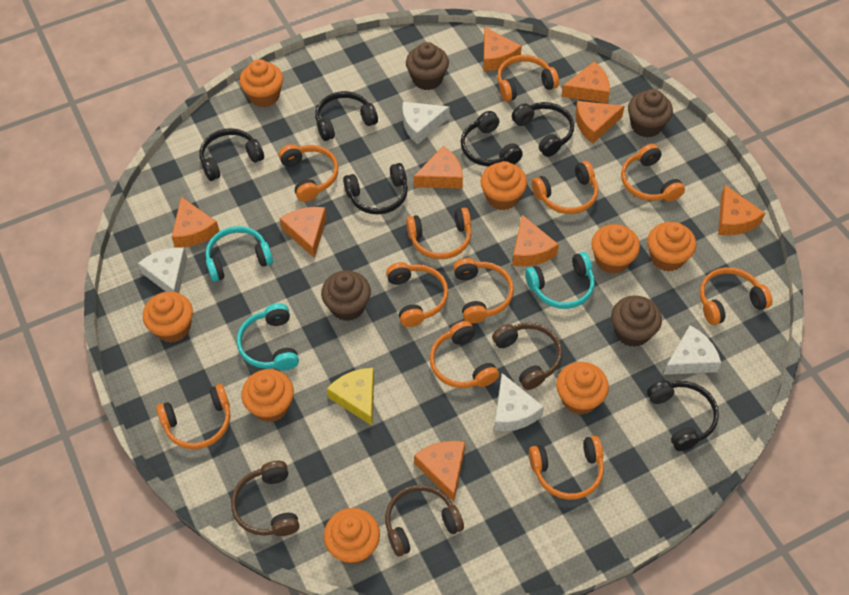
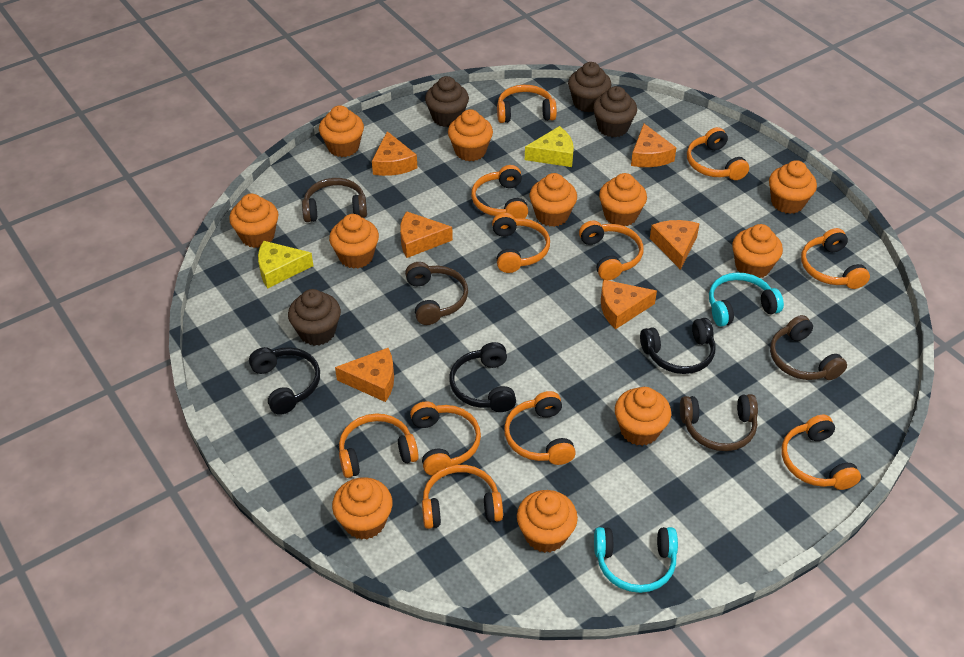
black headphones: [200,128,264,181] [315,91,378,141] [343,163,408,215] [461,111,523,166] [512,102,574,157] [647,380,719,451] = 6 -> [249,347,320,415] [449,342,516,412] [640,318,715,374] = 3
brown headphones: [231,461,299,536] [385,485,464,557] [492,322,562,390] = 3 -> [302,178,367,222] [405,262,468,325] [680,394,758,451] [770,315,847,380] = 4
orange cheese: [172,197,220,248] [280,207,327,258] [414,146,463,189] [414,441,465,502] [483,27,522,71] [512,215,559,266] [561,62,610,104] [576,101,625,143] [718,185,765,235] = 9 -> [335,348,394,402] [372,131,417,176] [400,211,453,258] [601,280,657,330] [631,124,676,167] [650,220,700,270] = 6
orange cupcake: [143,292,193,343] [240,59,283,107] [241,369,294,422] [324,508,380,564] [480,161,527,210] [556,362,609,415] [591,224,640,274] [648,222,696,272] = 8 -> [229,194,278,248] [319,105,364,157] [329,214,379,269] [332,477,393,540] [448,109,493,161] [517,490,578,553] [530,173,577,227] [599,173,647,226] [615,387,671,446] [732,224,783,278] [769,160,817,214] = 11
turquoise headphones: [205,226,273,282] [237,303,299,370] [525,252,595,309] = 3 -> [594,527,678,593] [709,272,784,327] = 2
white cheese: [138,247,187,293] [402,102,450,144] [494,373,544,431] [663,325,721,375] = 4 -> none = 0
yellow cheese: [327,368,374,426] = 1 -> [258,241,313,289] [525,126,574,167] = 2

